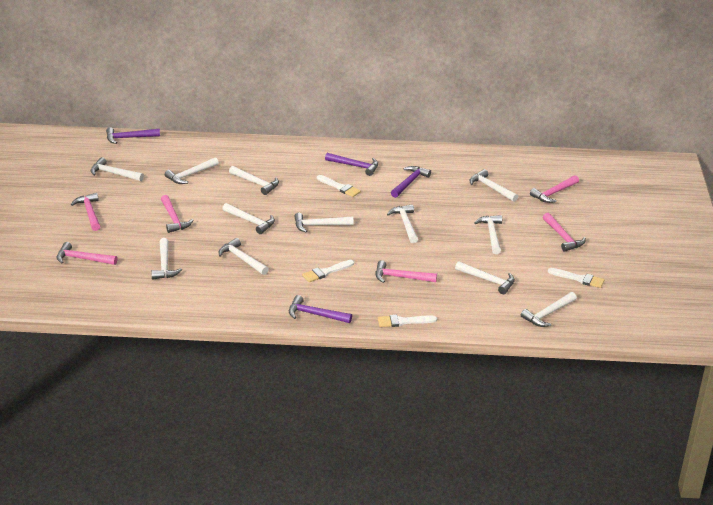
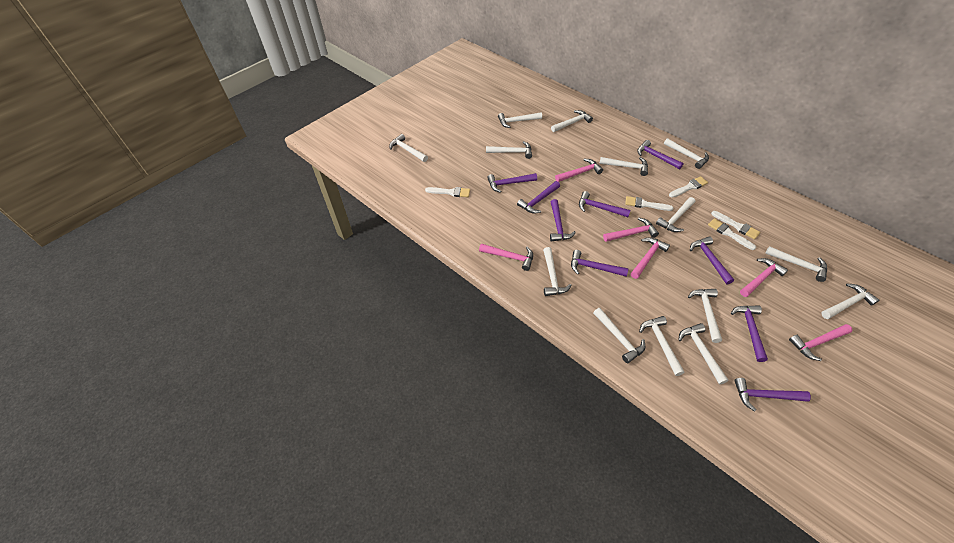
purple hammer: [106,127,160,144] [289,295,352,323] [325,153,378,176] [391,166,431,198] = 4 -> [487,173,537,193] [517,181,560,213] [550,199,576,242] [571,250,628,277] [579,191,631,217] [637,140,684,169] [690,236,734,285] [731,306,768,362] [734,378,811,412] = 9
white brush: [302,260,354,282] [317,175,361,197] [378,315,437,327] [548,268,604,288] = 4 -> [425,187,470,197] [625,196,673,211] [669,176,708,198] [708,218,756,250] [711,211,760,240] = 5
white hammer: [90,157,144,181] [151,238,182,279] [165,157,219,184] [219,238,269,275] [222,203,275,234] [229,166,279,195] [294,213,354,232] [387,204,418,243] [455,261,515,294] [469,169,518,202] [474,215,502,254] [521,292,577,327] = 12 -> [389,134,428,162] [486,141,532,159] [498,112,542,128] [543,247,572,296] [551,110,593,132] [593,308,645,363] [599,157,648,176] [639,316,685,376] [656,197,695,232] [664,138,709,169] [678,323,728,385] [688,289,722,343] [765,246,827,282] [821,284,879,319] = 14

